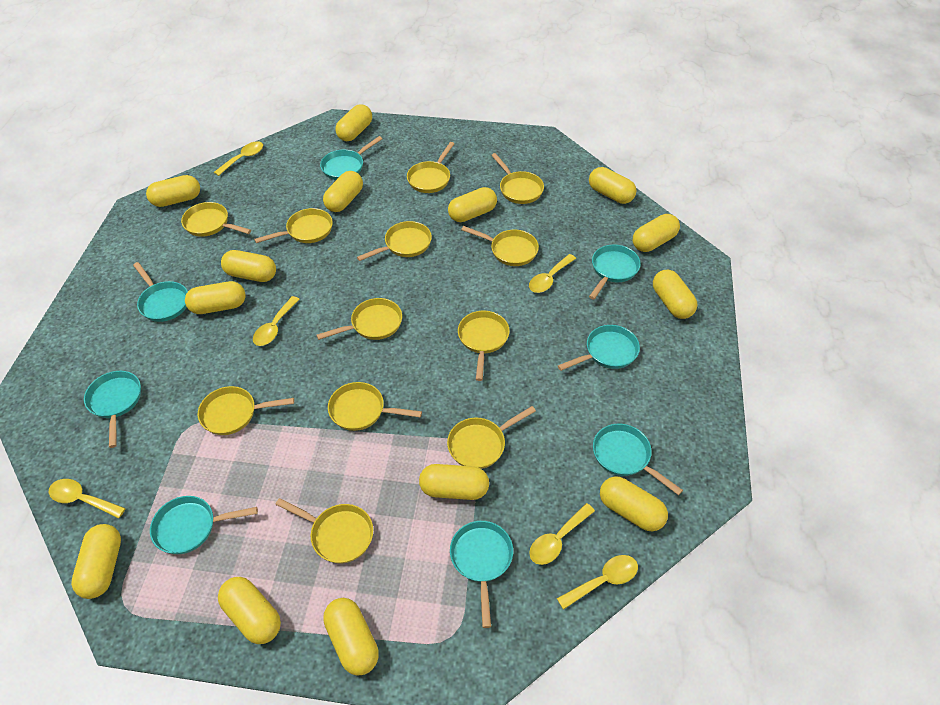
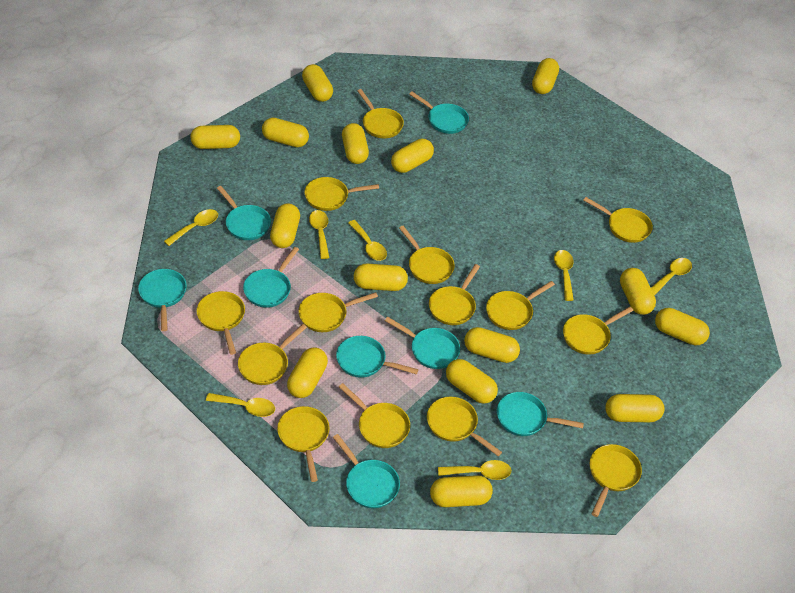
yellow capsule: [71,524,121,599] [146,175,200,207] [185,281,246,314] [218,577,281,644] [221,250,276,282] [323,171,363,212] [323,598,379,676] [335,104,372,141] [419,464,489,500] [448,187,497,222] [589,167,637,204] [600,476,668,531] [633,214,680,252] [653,270,697,319] = 14 -> [190,125,240,149] [262,118,309,147] [270,204,300,248] [287,348,328,398] [302,64,333,102] [342,123,369,164] [354,263,408,291] [391,139,434,173] [430,475,493,507] [446,359,498,404] [464,327,520,363] [532,58,559,94] [605,394,665,422] [620,268,656,315] [655,308,710,345] = 15
yellow pan: [181,202,251,237] [198,386,294,435] [254,208,333,243] [275,498,373,563] [317,298,402,340] [328,382,422,431] [357,221,432,261] [407,142,454,193] [447,406,536,469] [458,311,510,381] [461,226,539,266] [491,153,544,204] = 12 -> [196,291,245,355] [238,324,307,385] [277,406,330,482] [299,292,378,332] [304,177,379,211] [339,383,410,448] [358,89,404,138] [399,226,455,284] [427,397,502,456] [429,264,480,325] [486,281,555,330] [563,307,633,355] [583,197,653,243] [590,444,642,517] = 14
yellow spoon: [49,479,126,518] [214,141,263,176] [253,296,300,346] [529,254,576,293] [529,503,595,565] [557,555,638,610] = 6 -> [164,209,218,246] [206,393,275,417] [309,210,329,259] [348,220,387,261] [438,460,511,480] [554,250,574,301] [651,258,692,296] = 7

